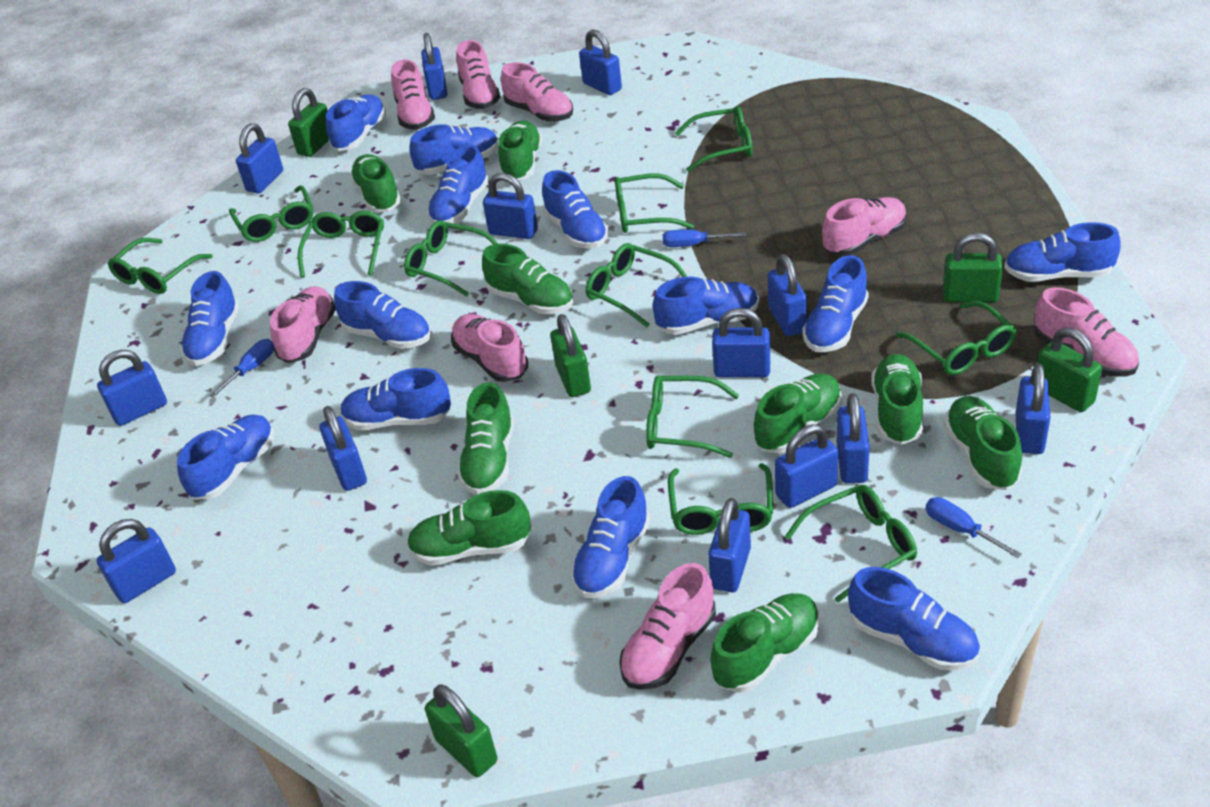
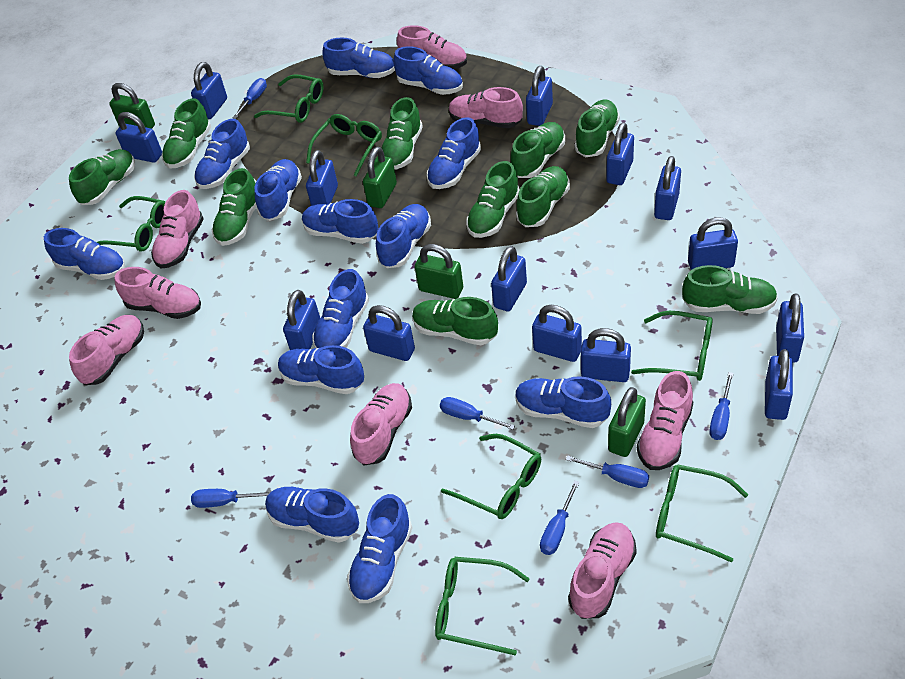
blue padlock: [96,519,176,603] [97,350,167,426] [236,123,283,194] [320,406,367,491] [421,33,447,100] [483,173,538,239] [579,30,622,95] [708,498,751,592] [712,308,770,377] [768,254,807,336] [775,425,838,508] [836,393,870,483] [1015,364,1050,454] = 13 -> [115,112,162,163] [191,62,227,119] [283,290,320,350] [306,150,338,206] [363,305,415,361] [491,246,527,311] [526,66,553,126] [532,305,582,362] [581,328,631,382] [606,122,634,185] [654,156,681,220] [688,217,738,270] [765,349,793,420] [776,293,804,363] = 14
blue screwdriver: [209,339,274,398] [663,229,746,247] [926,497,1022,558] = 3 -> [191,489,271,508] [233,78,267,119] [440,397,515,430] [540,480,580,555] [566,455,649,488] [709,372,734,440] = 6
green glasses: [108,238,213,294] [229,185,313,242] [298,211,384,278] [404,220,498,296] [586,243,688,327] [615,173,694,233] [646,376,739,458] [668,463,773,535] [675,106,753,172] [785,485,917,603] [896,301,1017,375] = 11 -> [97,196,165,252] [254,75,324,123] [306,114,382,177] [435,557,530,655] [441,434,541,519] [631,311,713,381] [656,464,748,563] = 7
green padlock: [288,88,329,157] [425,684,497,777] [550,314,591,397] [943,233,1003,303] [1037,328,1102,412] = 5 -> [109,83,155,129] [363,147,397,208] [415,244,463,299] [608,387,646,457] = 4
green shoe: [349,154,401,212] [407,490,531,566] [457,382,514,495] [482,244,573,314] [498,120,542,181] [710,593,819,693] [754,373,842,453] [872,354,923,445] [944,396,1022,490] = 9 -> [69,149,135,205] [162,98,211,169] [211,168,257,246] [381,97,423,170] [412,297,498,345] [466,161,520,238] [511,122,565,178] [516,166,570,227] [574,100,620,157] [682,265,778,314] = 10

